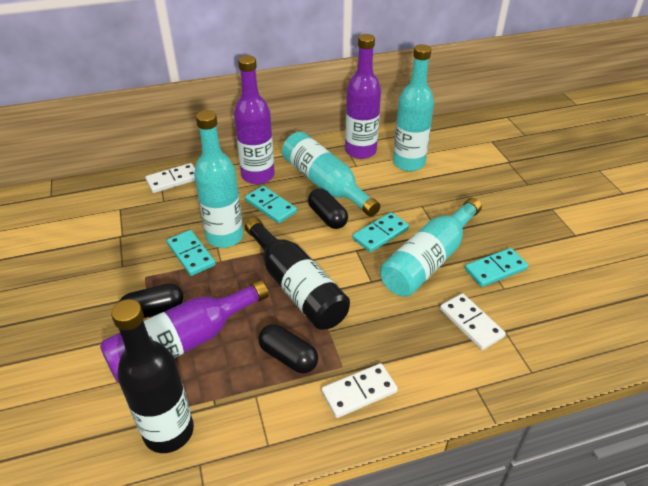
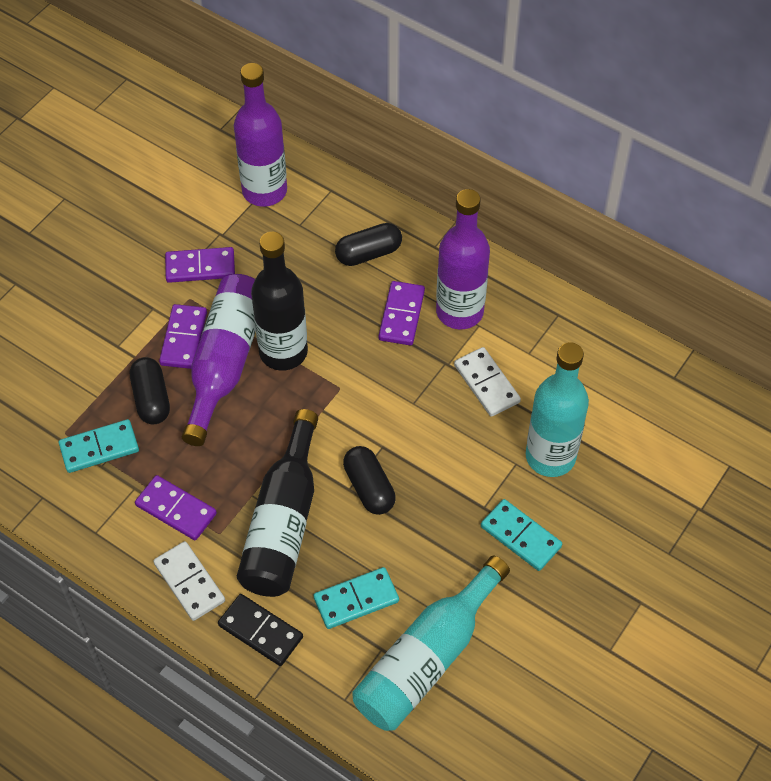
black domino: none = 0 -> [218,594,303,666] = 1
purple domino: none = 0 -> [135,475,217,540] [159,304,207,369] [165,247,235,283] [379,281,425,345] = 4
turquoise bottle: [194,110,243,248] [282,132,380,217] [380,198,482,297] [393,44,434,171] = 4 -> [352,556,510,731] [526,342,589,477] = 2
turquoise domino: [167,230,216,276] [245,186,297,223] [352,212,409,252] [465,248,528,287] = 4 -> [59,419,139,473] [314,567,399,629] [481,499,562,571] = 3
white domino: [145,163,195,193] [322,363,398,418] [440,293,506,350] = 3 -> [153,541,225,621] [454,347,521,417] = 2

